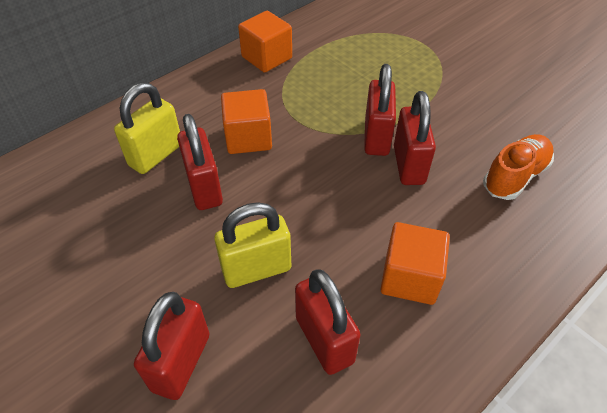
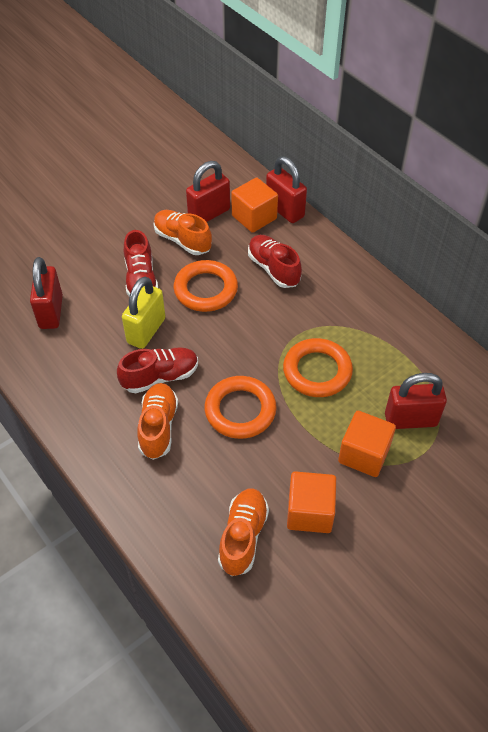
orange ring: none = 0 -> [174,260,238,312] [205,376,277,439] [283,338,353,397] = 3
orange shoe: [483,134,554,200] = 1 -> [137,383,178,460] [154,210,212,255] [218,488,269,576] = 3
red padlock: [134,292,210,400] [177,114,223,210] [295,269,360,375] [364,64,396,156] [394,91,436,185] = 5 -> [30,257,63,329] [186,161,230,222] [266,156,307,223] [385,373,447,429] = 4
red shoe: none = 0 -> [117,347,198,393] [124,230,158,297] [248,235,302,288] = 3
yellow padlock: [114,82,180,174] [214,202,291,288] = 2 -> [122,277,165,349] = 1

